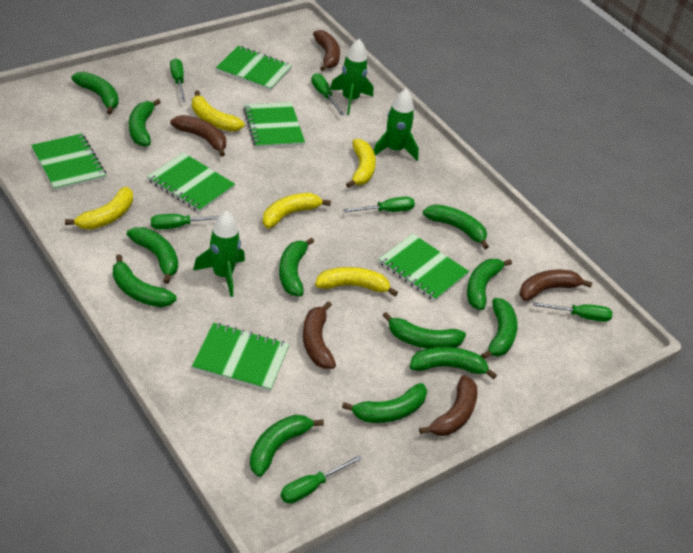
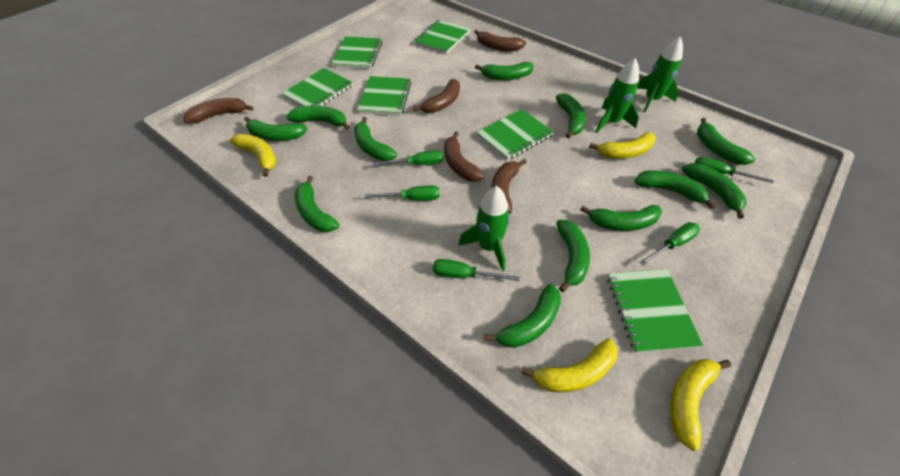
green screwdriver: [151,214,219,230] [170,58,186,102] [280,455,362,504] [311,73,344,115] [343,197,415,213] [533,302,612,322] = 6 -> [364,185,440,201] [373,150,443,166] [433,259,519,281] [639,222,700,266] [695,157,773,183] = 5
yellow banana: [65,187,133,230] [192,91,244,132] [263,193,331,228] [315,267,398,297] [346,139,376,188] = 5 -> [230,134,277,177] [522,338,618,392] [589,132,656,159] [670,359,731,451] = 4

